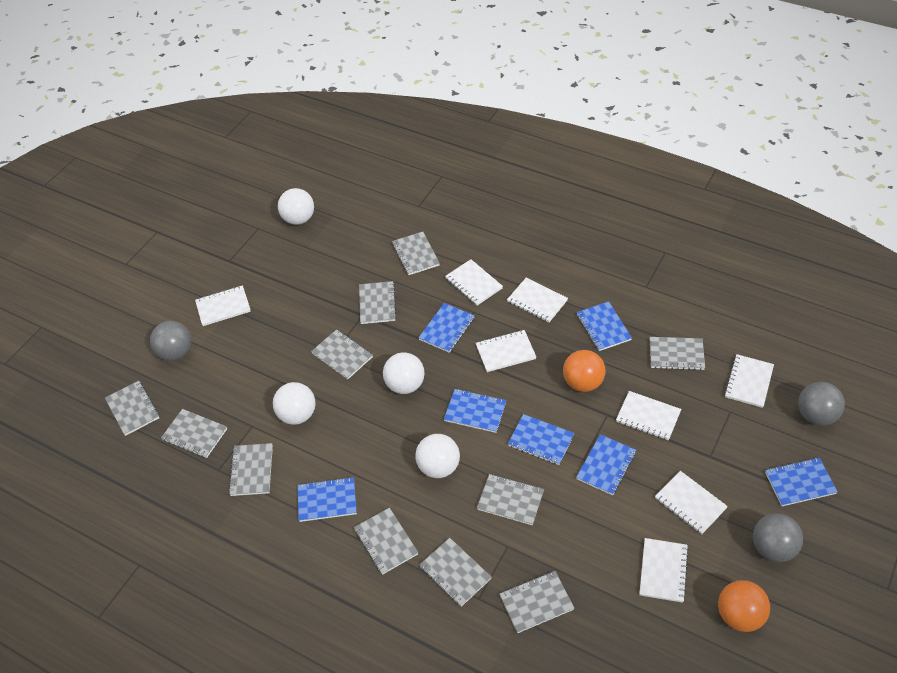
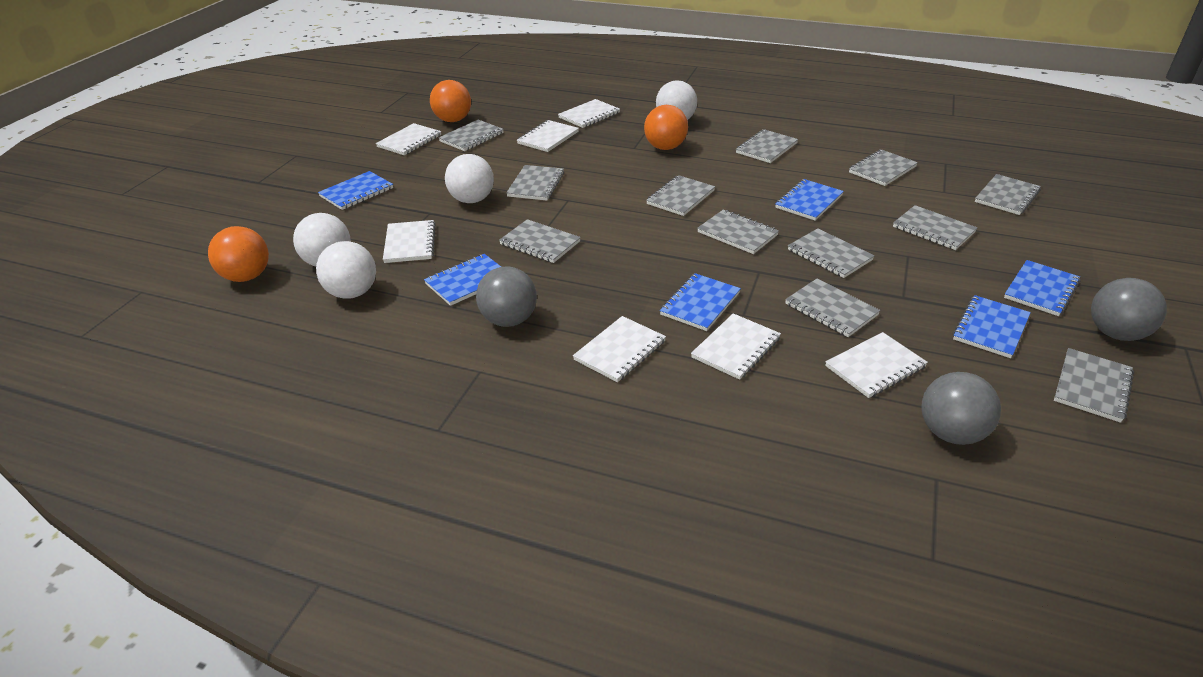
blue notebook: [297,477,357,522] [418,303,475,353] [444,389,506,433] [508,414,574,465] [576,434,636,495] [577,301,632,351] [765,458,838,506] = 7 -> [318,171,393,210] [424,254,501,306] [660,273,741,331] [775,179,844,220] [953,295,1031,358] [1004,260,1081,316] = 6
grey notebook: [105,381,159,436] [161,409,227,458] [229,443,273,496] [311,329,373,379] [354,508,418,575] [359,281,397,324] [392,232,440,275] [419,538,492,607] [477,474,544,525] [500,571,574,633] [650,337,705,370] = 11 -> [438,120,504,151] [499,219,581,263] [506,165,564,201] [646,175,715,216] [697,210,779,254] [736,129,798,163] [785,279,880,337] [788,228,874,278] [849,150,918,186] [893,205,978,250] [975,174,1041,215] [1054,348,1134,423] = 12
orange ball: [563,350,606,392] [718,580,770,632] = 2 -> [208,226,269,282] [430,80,471,122] [644,105,688,150] = 3
white notebook: [195,285,251,326] [445,259,503,305] [476,330,536,372] [507,278,568,322] [616,391,681,441] [639,538,689,603] [655,471,728,534] [724,354,774,408] = 8 -> [376,123,441,155] [383,220,436,263] [517,120,579,152] [558,99,620,128] [573,316,666,382] [691,313,781,380] [825,332,928,398] = 7

